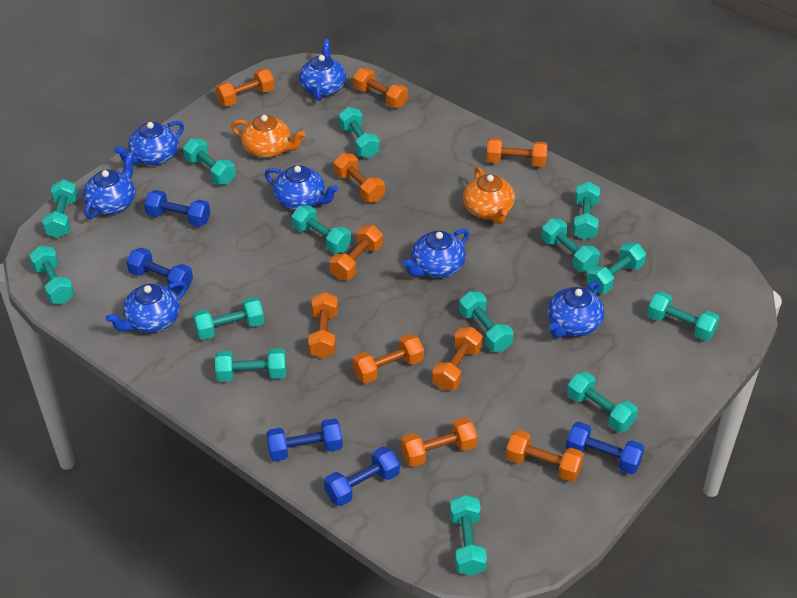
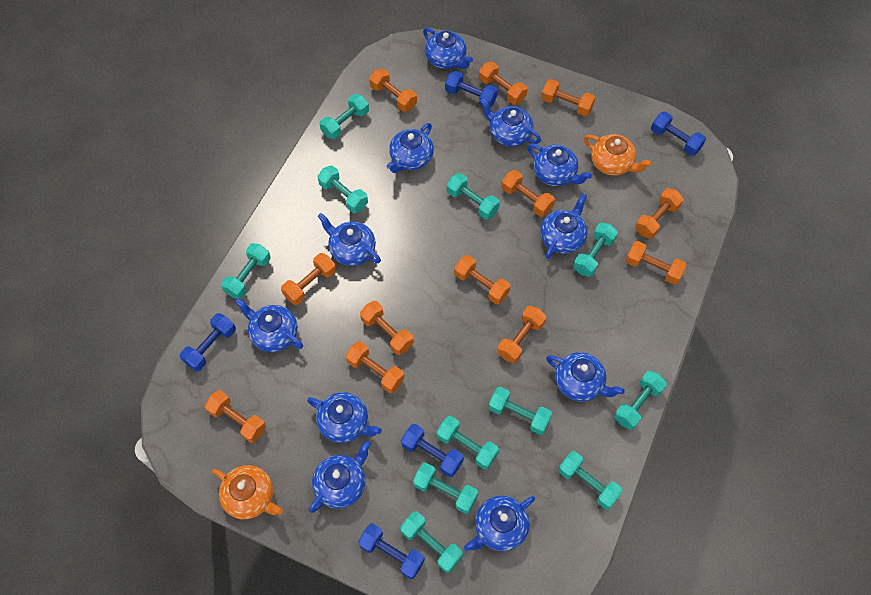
blue teapot: [83,152,135,219] [106,281,187,333] [114,121,184,165] [264,165,338,210] [299,39,346,101] [403,229,469,278] [548,281,604,338] = 7 -> [235,298,303,352] [307,392,382,443] [309,441,371,513] [318,213,381,266] [387,123,434,173] [423,27,473,69] [464,496,535,551] [480,98,541,147] [527,144,592,186] [540,193,587,259] [546,352,625,401] = 11
orange dumbbell: [215,69,275,106] [308,292,338,358] [330,225,383,280] [334,153,385,202] [353,68,408,108] [353,334,424,384] [401,417,477,467] [432,327,483,390] [487,138,547,167] [506,430,584,482] = 10 -> [205,390,266,443] [281,253,336,305] [346,341,404,393] [360,301,414,355] [369,68,417,112] [454,255,511,304] [479,61,528,105] [497,306,546,363] [501,170,555,217] [541,79,596,116] [626,241,687,285] [635,188,684,239] = 12
turquoise dumbbell: [29,246,74,304] [42,179,78,238] [183,138,236,185] [193,297,264,340] [215,348,286,382] [292,205,351,254] [339,107,380,158] [450,495,487,576] [459,291,514,352] [541,219,600,272] [567,372,638,432] [573,182,600,240] [587,242,646,294] [647,291,720,341] = 14 -> [221,243,270,299] [317,166,368,213] [320,94,369,139] [400,511,463,573] [413,463,479,514] [436,416,499,470] [447,173,500,220] [488,387,552,435] [558,451,623,510] [573,222,618,277] [614,370,667,430] = 11

